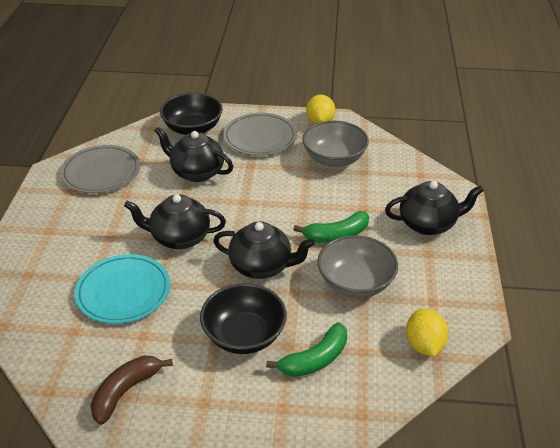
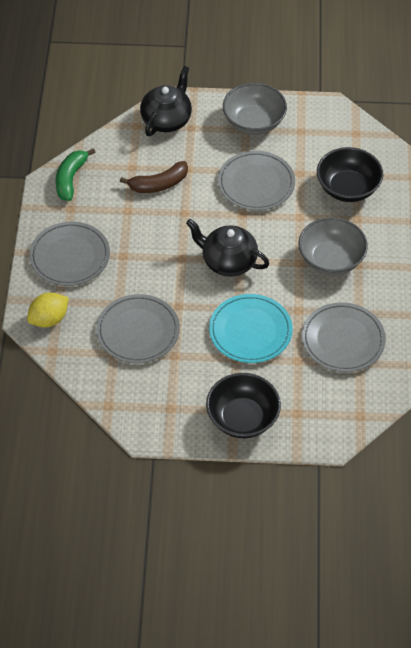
black teapot: [124,194,226,249] [154,127,233,182] [213,221,315,279] [385,181,484,235] = 4 -> [140,66,192,136] [186,219,269,277] = 2
green banana: [266,322,347,377] [293,211,369,243] = 2 -> [55,148,96,201] = 1
grey plate: [60,145,140,193] [223,113,297,156] = 2 -> [29,222,110,286] [96,294,180,363] [218,151,295,211] [302,302,386,372] = 4
yellow lemon: [306,94,335,124] [406,308,448,356] = 2 -> [27,292,69,328] = 1

